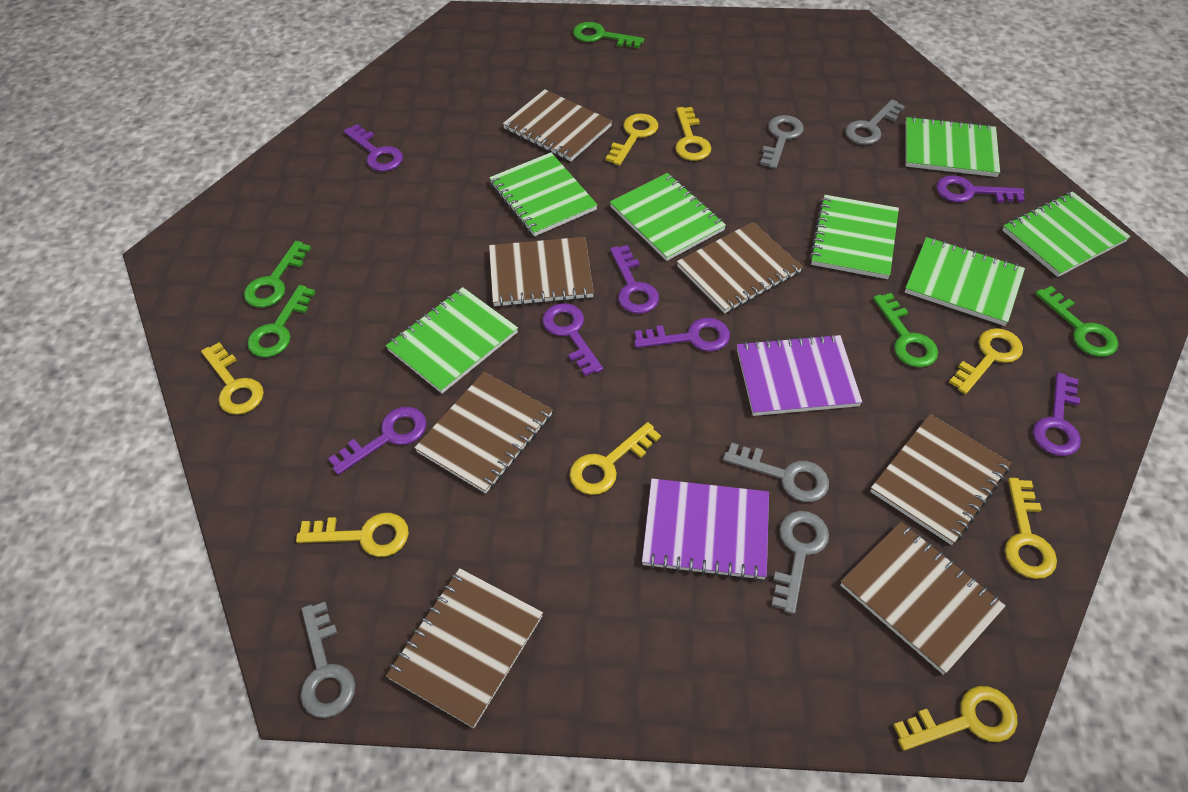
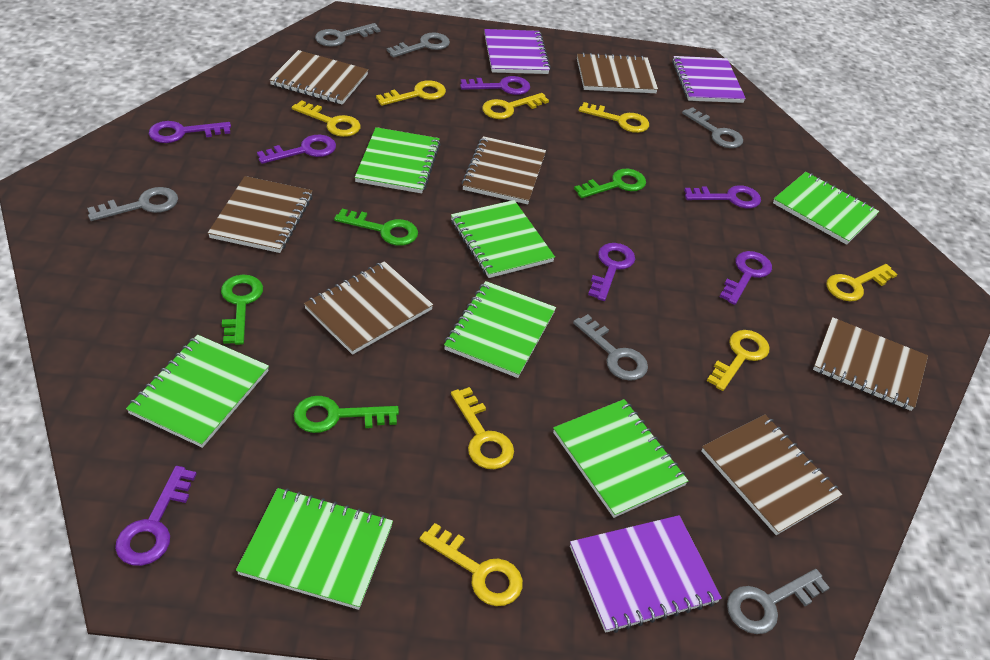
green key: [244,241,311,308] [247,285,316,357] [573,22,644,49] [873,293,938,367] [1035,286,1118,357] = 5 -> [221,275,263,345] [294,396,399,433] [334,209,418,246] [574,169,646,198] = 4
grey key: [300,602,355,718] [723,443,829,502] [760,115,804,169] [771,511,829,614] [845,99,905,145] = 5 -> [87,187,178,221] [315,23,380,47] [387,32,450,57] [573,314,648,381] [682,107,743,148] [727,569,830,634] = 6
purple notebook: [642,479,769,581] [737,334,862,416] = 2 -> [484,29,551,74] [570,515,722,633] [672,56,746,103] = 3

